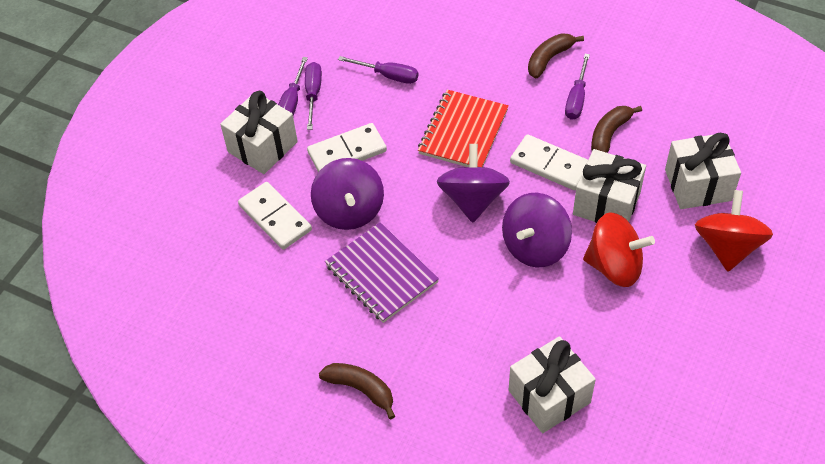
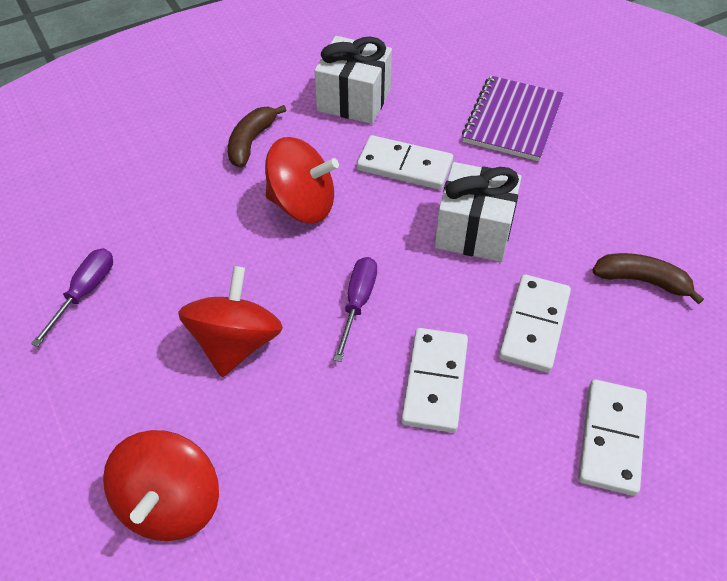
brown banana: [319,363,395,419] [528,33,584,79] [591,106,642,153] = 3 -> [228,105,286,168] [592,253,704,304] = 2
purple screwdriver: [278,57,308,115] [305,62,322,130] [338,56,418,84] [565,54,590,120] = 4 -> [31,248,113,347] [333,257,377,362] = 2
purple spinning top: [311,158,384,230] [437,144,510,223] [502,193,572,267] = 3 -> none = 0
red notebook: [418,90,509,167] = 1 -> none = 0
red spinning top: [583,212,655,287] [695,190,773,271] = 2 -> [103,430,219,541] [178,266,283,377] [265,137,339,223] = 3
white domino: [238,182,312,250] [307,123,387,172] [510,134,588,190] = 3 -> [357,135,453,190] [401,328,468,433] [499,274,571,373] [578,379,647,496] = 4
white gift: [220,91,298,174] [509,336,596,433] [573,149,646,223] [665,133,741,209] = 4 -> [314,36,392,124] [435,162,522,262] = 2

